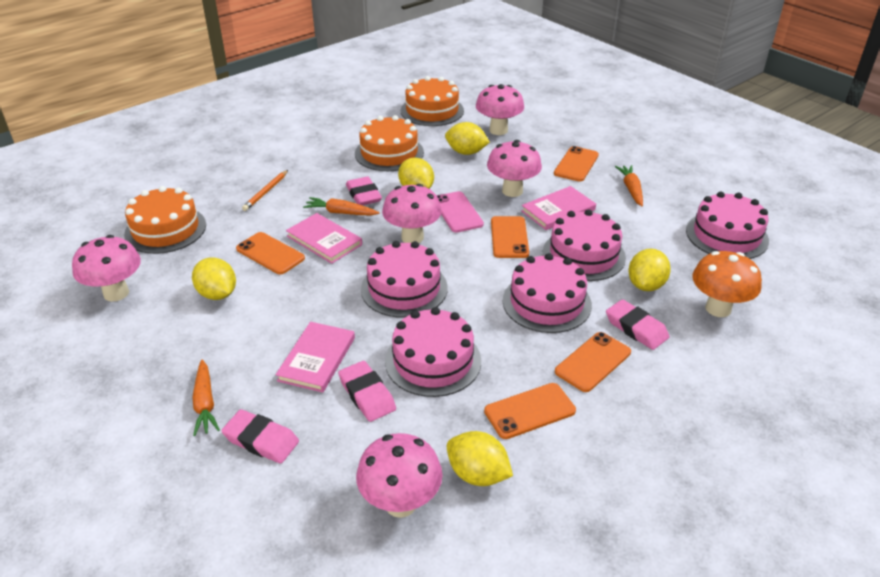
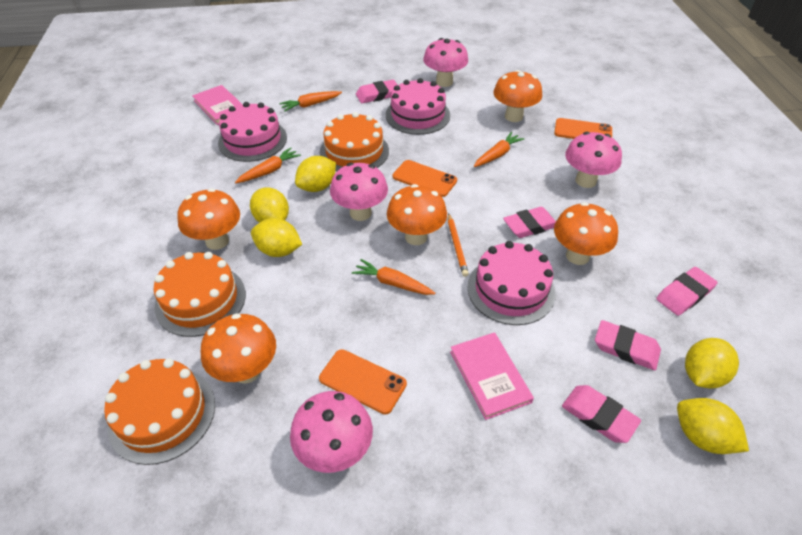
orange carrot: [192,359,220,436] [303,197,380,216] [615,165,643,206] = 3 -> [235,148,301,183] [279,91,342,112] [352,259,435,295] [474,132,525,167] = 4
orange mushroom: [693,251,762,317] = 1 -> [177,188,240,250] [201,313,276,384] [387,184,447,245] [493,70,542,122] [554,202,618,265] = 5
orange phone: [236,232,305,274] [484,383,576,439] [491,216,529,258] [554,146,599,182] [555,332,631,392] = 5 -> [319,349,407,414] [393,160,457,197] [554,118,612,139] = 3
pink book: [276,322,355,392] [286,213,362,264] [521,186,596,230] = 3 -> [192,85,243,125] [450,332,534,420] = 2
pink cake: [361,241,448,318] [385,307,481,397] [503,253,592,333] [543,209,626,281] [686,192,769,259] = 5 -> [218,102,287,162] [386,78,450,135] [467,241,556,325] = 3
pink eraser: [221,409,299,464] [338,361,396,422] [346,177,382,205] [606,299,669,350] = 4 -> [356,80,397,103] [503,207,556,238] [562,385,641,443] [595,320,661,370] [656,267,718,316] = 5
pink mushroom: [72,235,141,301] [356,433,442,518] [382,184,442,243] [476,84,524,135] [487,140,542,197] = 5 -> [290,391,373,473] [330,163,388,221] [423,38,468,87] [565,132,622,188] = 4
pink phone: [437,191,484,233] = 1 -> none = 0

